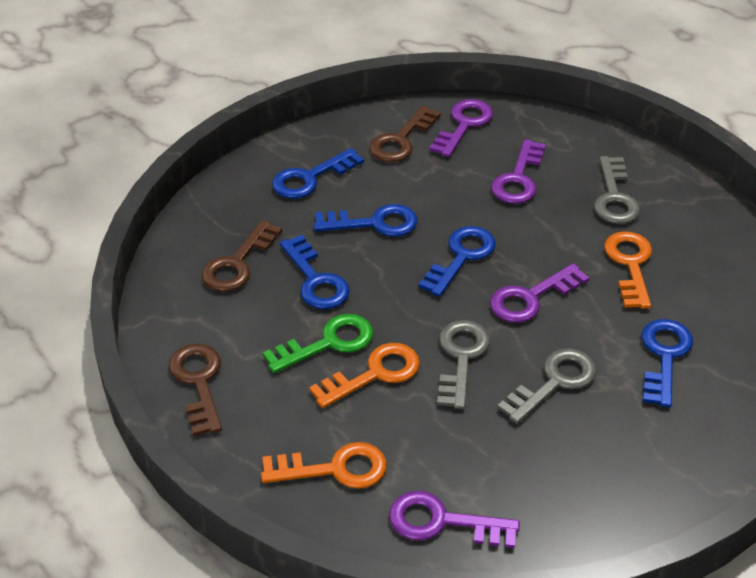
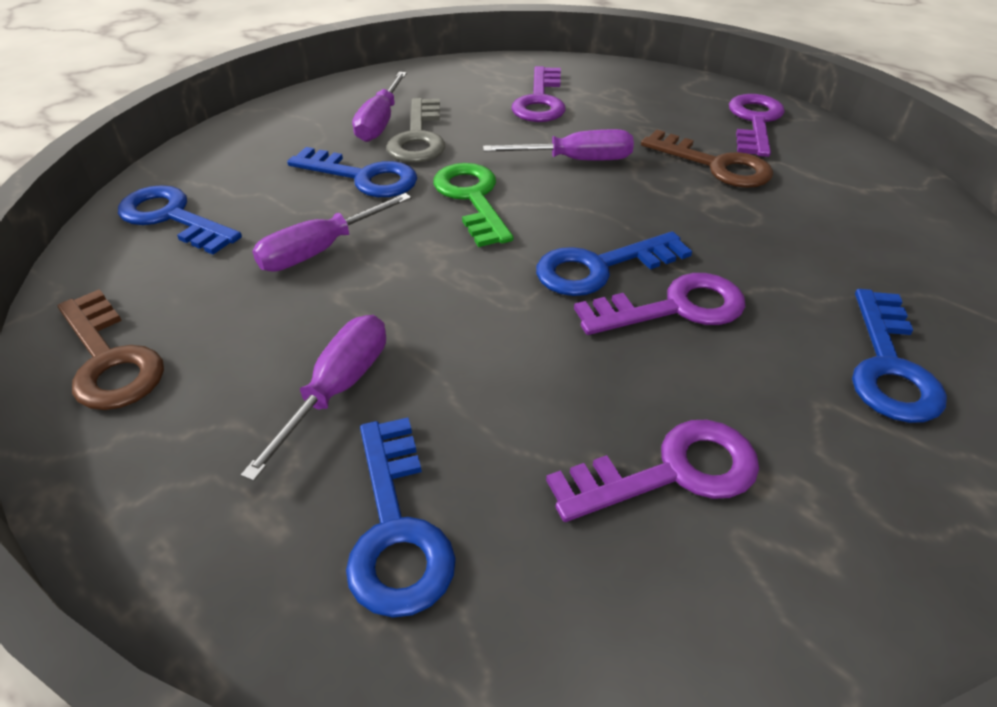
brown key: [168,344,222,436] [202,220,282,292] [369,106,441,162] = 3 -> [58,289,164,410] [641,130,773,188] = 2
grey key: [437,320,490,409] [497,348,596,424] [594,156,640,224] = 3 -> [386,98,445,163] = 1
orange key: [261,442,387,489] [309,343,420,408] [604,231,652,309] = 3 -> none = 0
purple screwdriver: none = 0 -> [241,315,386,481] [252,193,411,272] [352,72,407,142] [483,129,634,161] = 4

